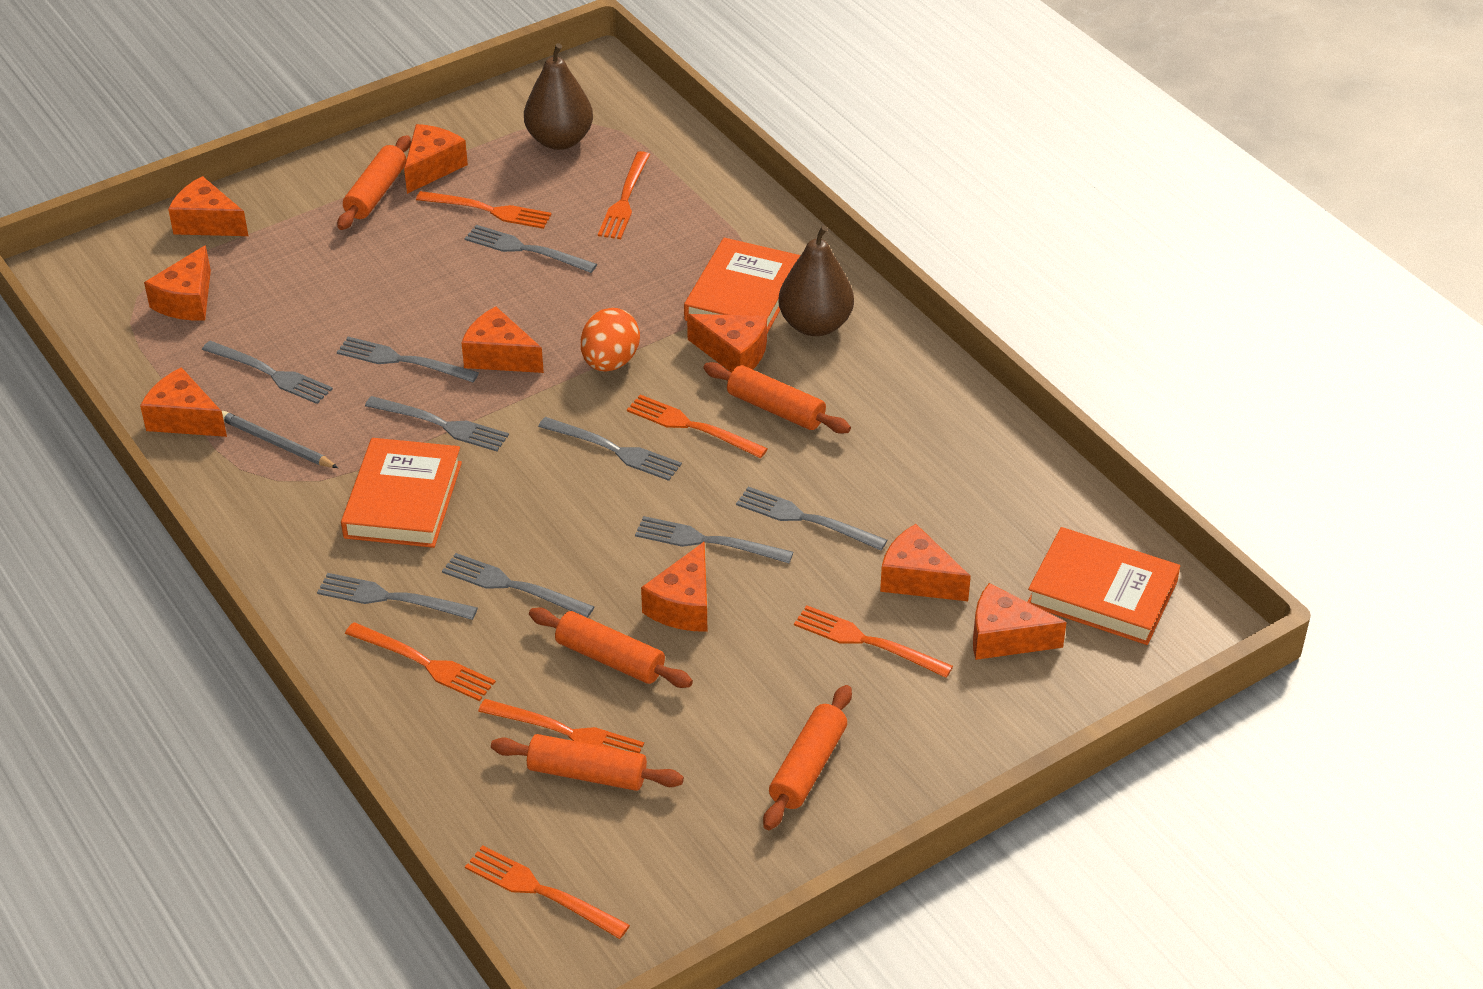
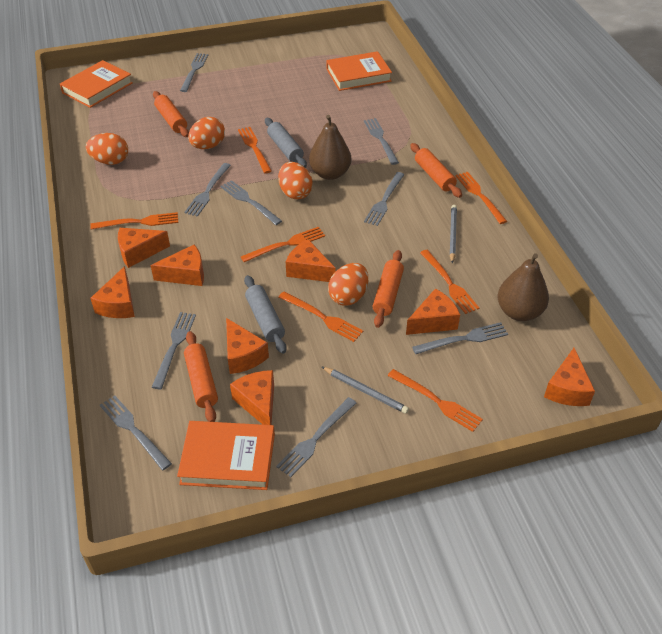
grey pencil: [222,411,338,468] = 1 -> [321,366,409,414] [450,205,457,264] = 2
grey rolling pin: none = 0 -> [244,275,287,354] [265,118,307,168] = 2
orange cheese: [140,367,227,437] [144,245,211,320] [168,176,248,236] [404,124,468,194] [461,306,544,373] [641,541,707,632] [687,314,767,373] [880,524,971,601] [973,583,1067,660] = 9 -> [90,266,135,318] [118,228,170,268] [150,244,204,286] [226,318,269,374] [230,370,274,425] [286,239,336,282] [406,288,460,335] [544,348,595,406] = 8
orange egg: [581,308,640,372] = 1 -> [86,133,128,165] [188,117,225,149] [278,162,313,200] [328,263,368,306] = 4
orange rolling pin: [337,135,411,230] [491,734,684,791] [529,608,693,688] [703,362,851,434] [763,685,852,830] = 5 -> [153,91,189,137] [184,331,218,422] [372,250,404,328] [410,143,462,198] = 4

